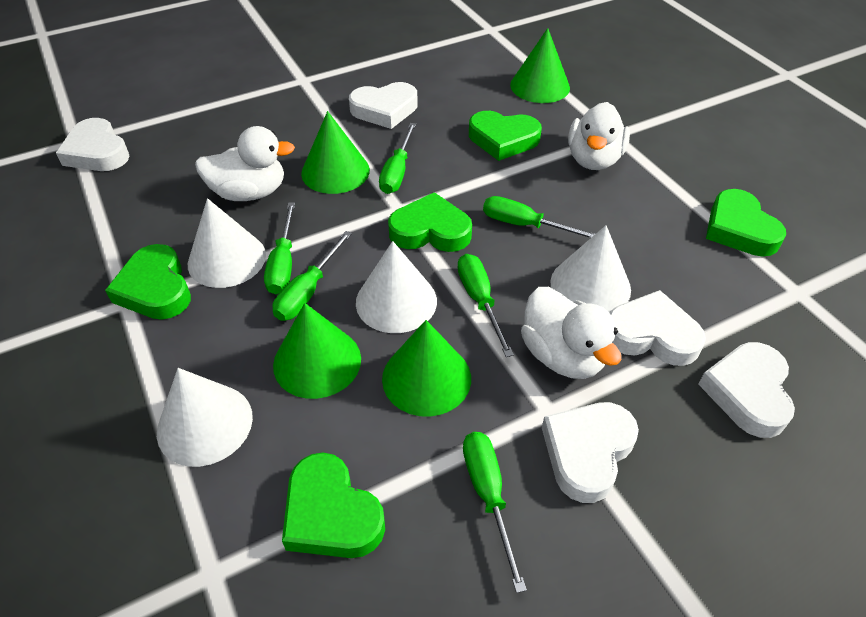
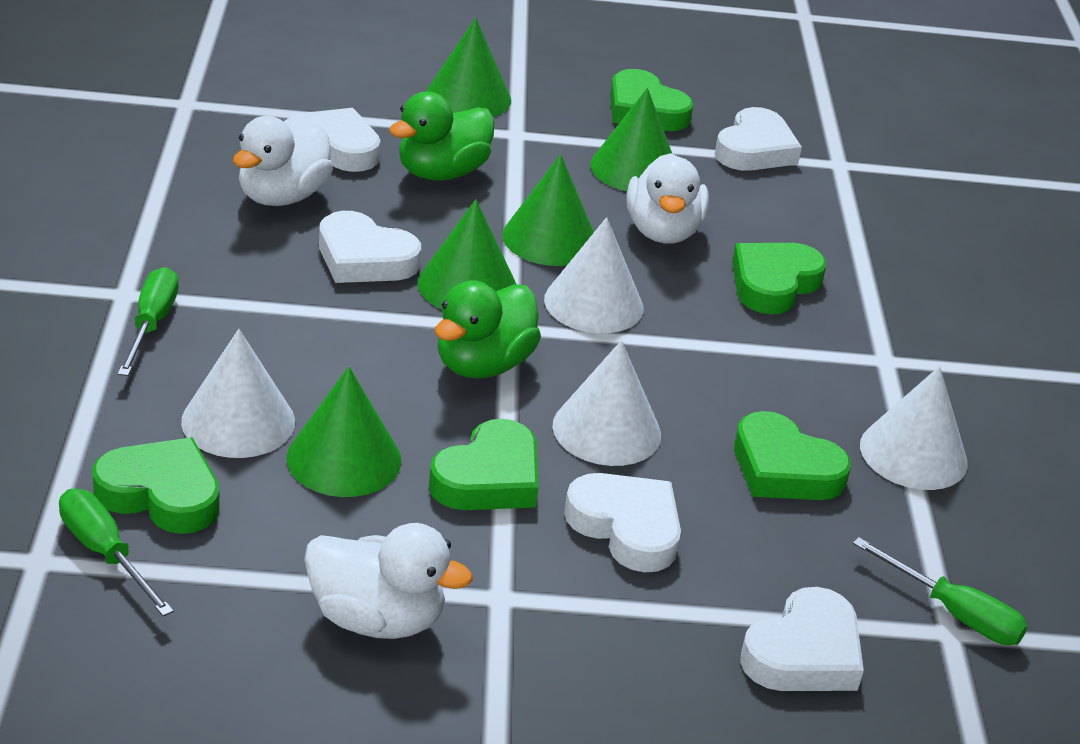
green cone: [273,303,361,399] [301,111,370,194] [382,320,471,417] [510,28,570,103] = 4 -> [287,366,401,497] [418,199,516,309] [426,18,511,117] [502,154,594,266] [590,88,672,191] = 5
green duck: none = 0 -> [389,92,494,181] [435,281,541,379] = 2
green screwdriver: [264,203,295,294] [273,231,352,321] [379,123,416,194] [457,254,514,357] [463,432,527,593] [483,196,595,238] = 6 -> [59,489,174,616] [118,267,179,376] [853,537,1028,645] = 3

